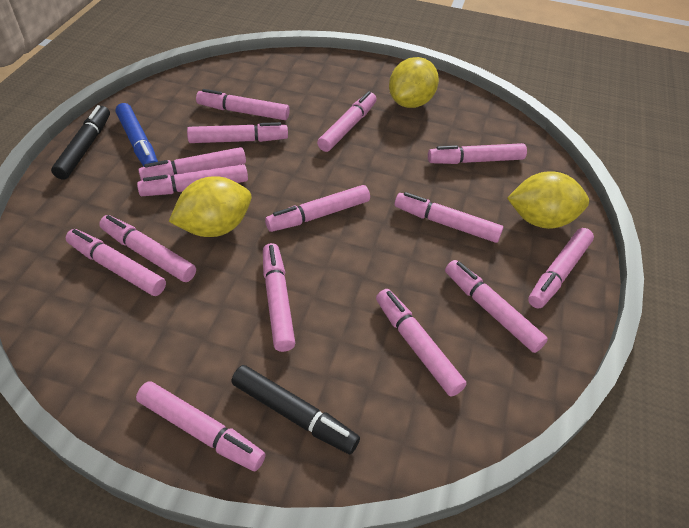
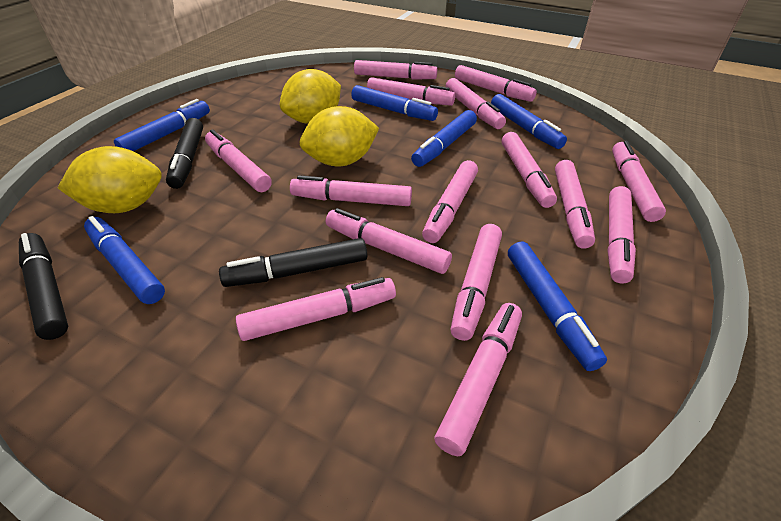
black marker: [51,105,110,180] [232,365,360,454] = 2 -> [19,233,68,340] [166,118,203,189] [219,238,367,287] = 3
blue marker: [116,103,158,167] = 1 -> [84,216,165,304] [114,99,210,151] [351,85,438,121] [411,110,477,167] [491,94,567,149] [508,242,607,371] = 6

